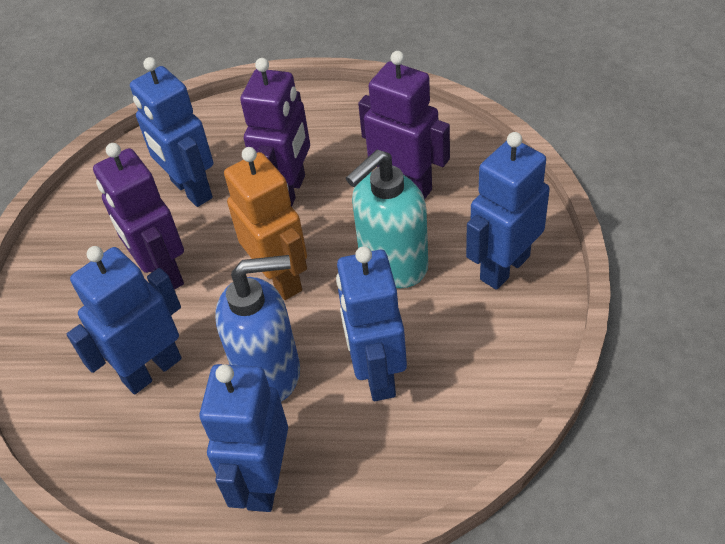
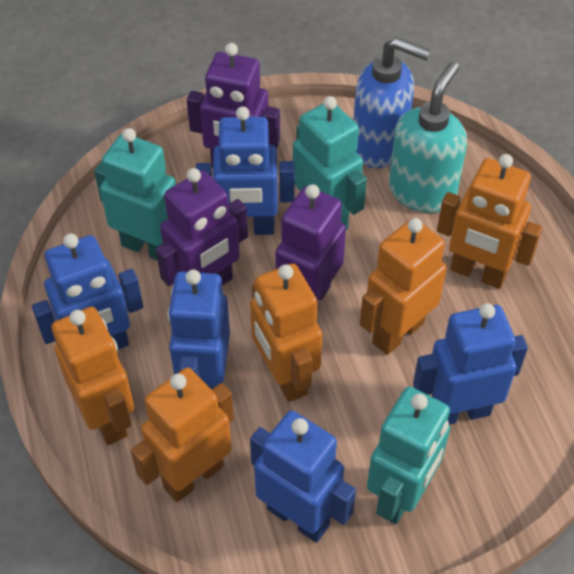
orange robot: [224,147,307,300] = 1 -> [52,307,134,445] [131,368,234,502] [250,263,322,402] [360,218,447,355] [437,154,542,289] = 5
turquoise robot: none = 0 -> [94,128,176,261] [293,96,367,230] [367,387,450,524] = 3

